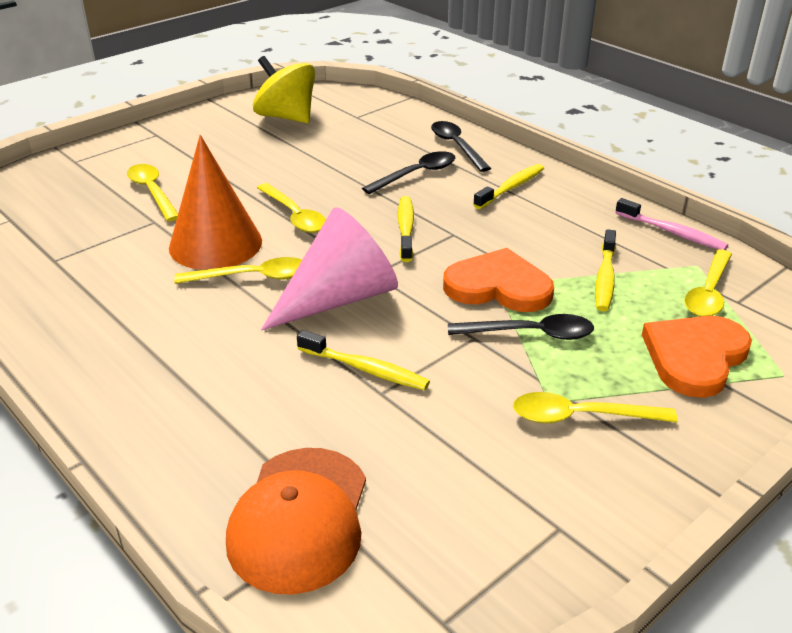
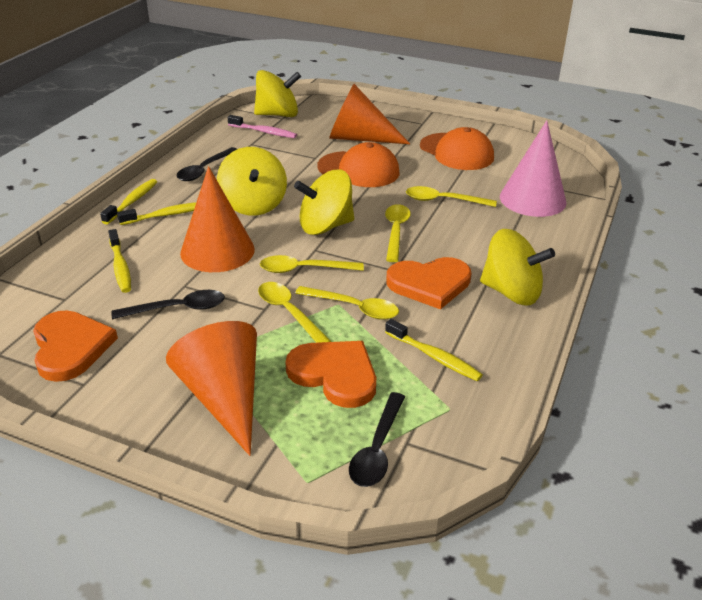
orange cap: [226,448,366,595] = 1 -> [317,142,400,187] [420,127,494,170] = 2
orange cone: [169,135,262,270] = 1 -> [166,321,257,456] [180,166,255,272] [329,84,410,144] = 3
orange heart: [443,248,554,312] [642,316,752,398] = 2 -> [33,310,118,382] [285,341,376,408] [386,257,472,310] = 3
yellow spinning top: [253,56,315,123] = 1 -> [217,147,287,216] [254,70,301,117] [294,170,354,235] [480,229,555,306] = 4

